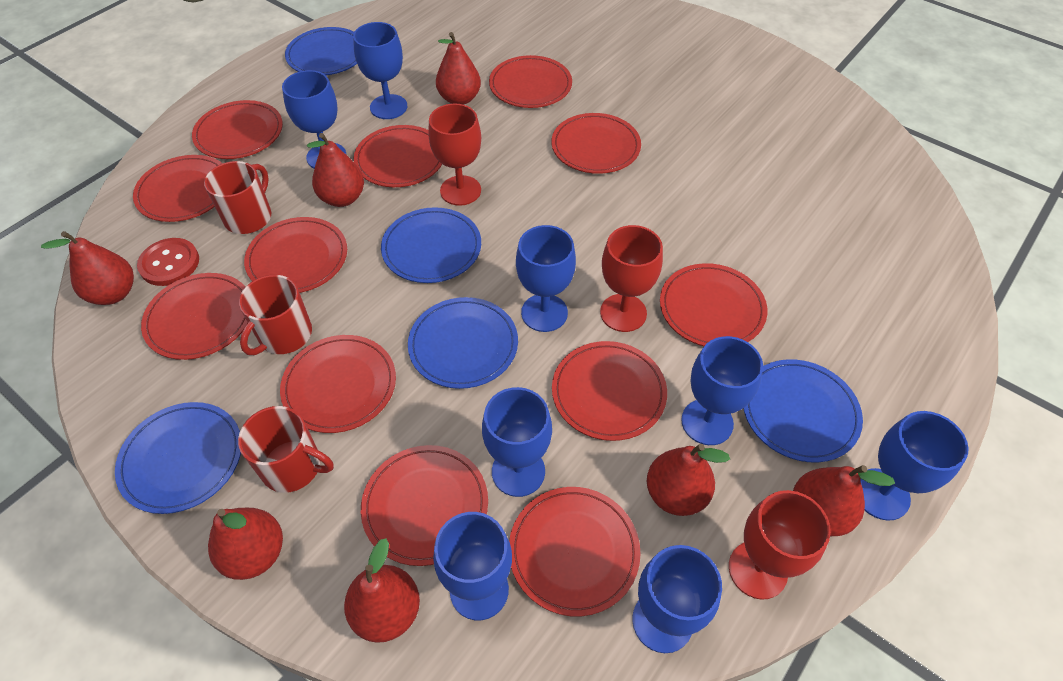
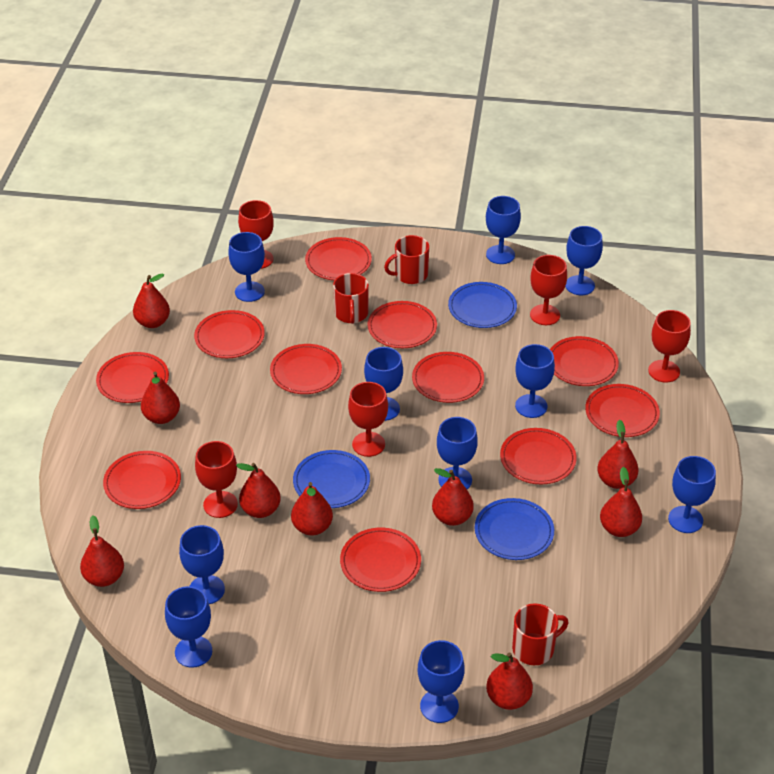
blue goblet: [282,70,347,169] [353,22,408,119] [433,512,512,620] [482,387,552,497] [516,225,576,332] [632,545,722,653] [681,336,763,445] [861,411,969,521] = 8 -> [165,586,212,668] [179,525,225,604] [228,232,265,302] [364,347,403,421] [418,640,464,723] [437,417,478,489] [486,196,521,264] [515,344,555,418] [565,226,603,295] [668,456,716,533] = 10
blue plate: [115,402,241,514] [285,27,357,75] [381,207,481,283] [408,297,518,389] [743,359,863,462] = 5 -> [293,450,370,508] [448,282,517,328] [475,498,554,560] = 3
red button: [137,238,199,286] = 1 -> none = 0
red goblet: [428,103,481,206] [600,225,663,332] [729,490,831,600] = 3 -> [195,441,238,518] [238,200,274,269] [348,382,388,457] [530,255,567,325] [648,310,691,383] = 5
red pear: [41,231,134,305] [208,508,283,580] [307,133,364,207] [344,538,420,643] [436,32,481,105] [647,444,730,516] [793,465,895,536] = 7 -> [80,515,124,587] [133,273,170,328] [141,372,180,424] [236,463,281,518] [291,482,333,536] [432,468,474,526] [486,652,533,710] [597,420,638,489] [600,467,642,537] = 9
red plate: [133,155,223,222] [141,273,248,360] [192,100,283,159] [244,217,347,293] [280,335,396,433] [354,125,442,187] [361,445,488,566] [489,55,572,108] [509,487,641,617] [551,113,641,174] [552,341,667,441] [660,263,767,346] = 12 -> [96,352,169,403] [103,451,181,509] [194,310,265,358] [270,344,342,394] [305,237,372,280] [340,528,421,592] [367,301,437,348] [412,352,484,403] [500,428,577,484] [550,336,619,386] [585,384,660,437] = 11

